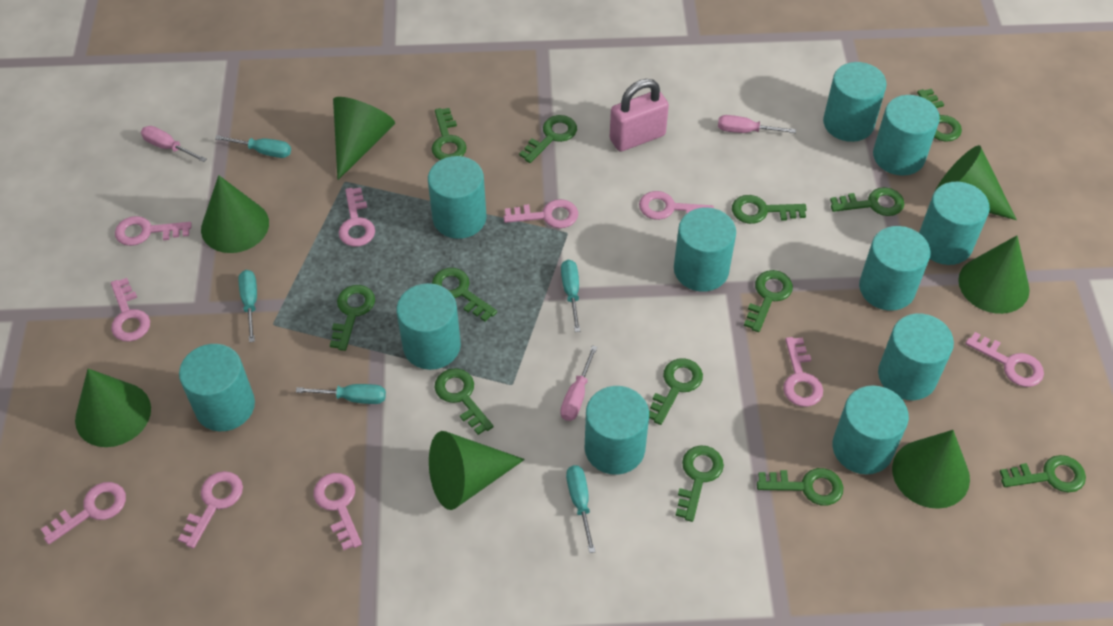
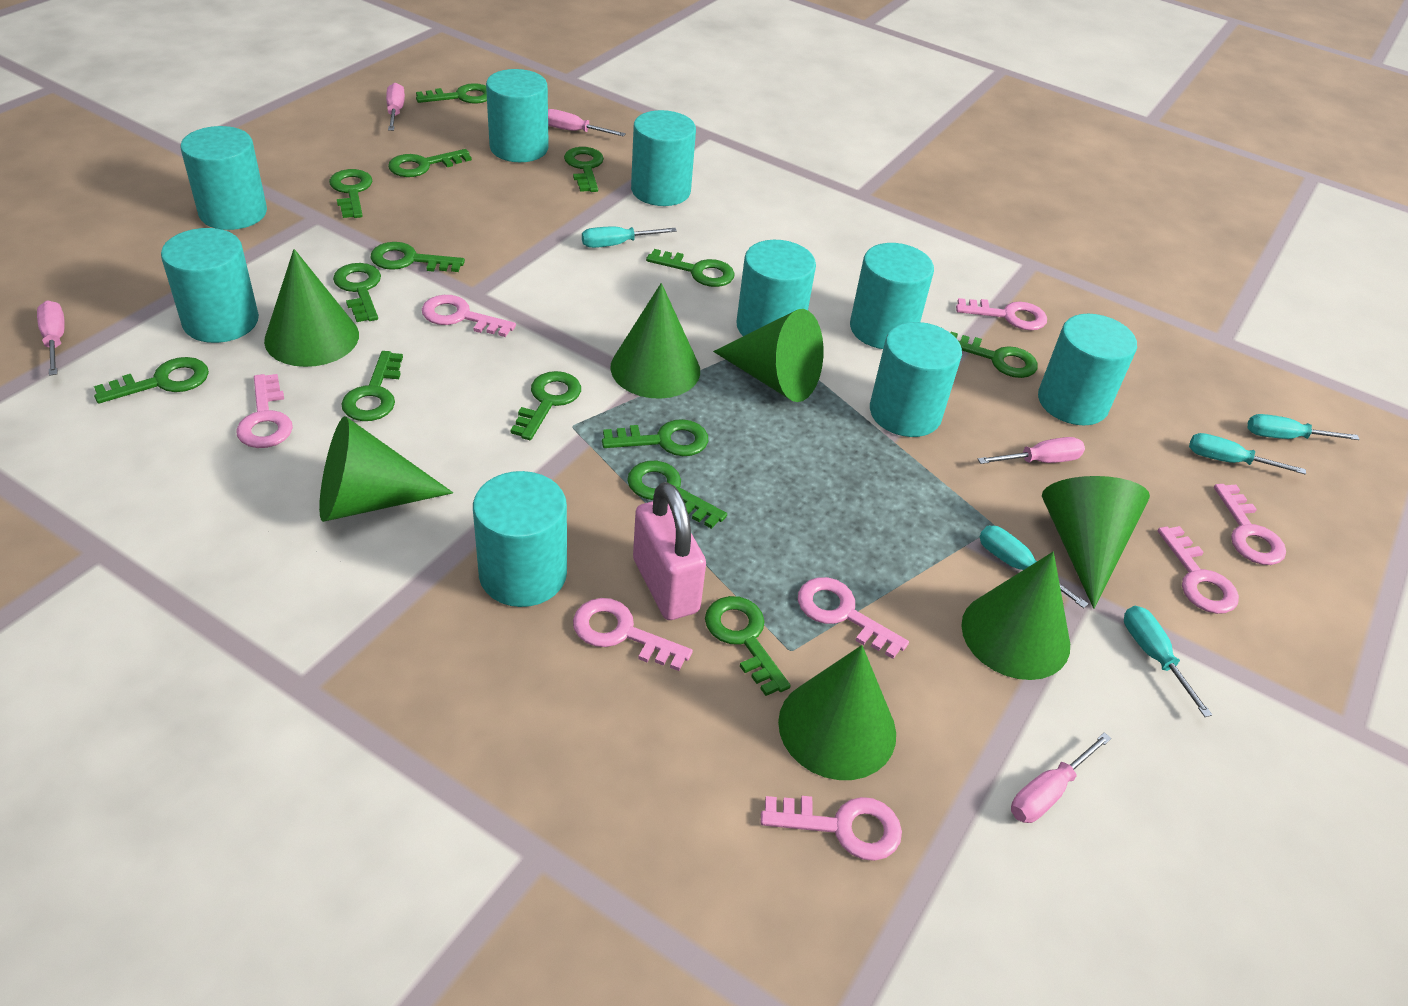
green key: [330,285,375,351] [432,108,467,160] [432,268,497,322] [434,368,494,435] [519,115,577,163] [649,358,703,425] [675,445,724,522] [732,195,807,224] [744,270,793,332] [757,468,843,506] [830,187,905,216] [917,89,962,142] [1000,455,1086,493] = 13 -> [94,357,209,404] [329,169,372,218] [333,263,381,322] [341,351,403,421] [370,242,465,272] [388,149,472,177] [416,83,487,104] [511,371,581,440] [564,147,604,192] [602,419,708,456] [627,461,727,529] [646,249,735,287] [705,596,791,696] [951,332,1038,378] = 14
pink key: [41,482,126,544] [111,278,150,342] [115,216,192,246] [178,471,243,549] [314,473,362,550] [339,188,375,247] [504,199,578,228] [639,191,714,220] [783,337,823,407] [965,332,1044,387] = 10 -> [236,374,293,448] [422,295,516,337] [573,598,693,671] [761,796,902,861] [798,577,909,659] [956,298,1047,330] [1158,526,1239,614] [1214,484,1286,565] = 8
pink screwdriver: [141,126,207,162] [560,345,597,421] [718,115,796,133] = 3 -> [37,300,65,376] [386,83,405,131] [548,109,626,137] [978,437,1085,464] [1011,732,1112,823] = 5
turquoise cylinder: [179,344,255,431] [396,283,461,370] [428,156,486,239] [584,386,649,475] [674,207,736,292] [823,62,887,142] [832,385,909,474] [859,226,930,311] [873,95,940,176] [878,313,954,400] [919,182,990,265] = 11 -> [161,228,259,343] [181,126,267,230] [473,471,567,607] [486,69,549,162] [631,110,696,206] [736,240,816,336] [850,243,934,349] [870,322,962,437] [1038,314,1137,425] = 9

